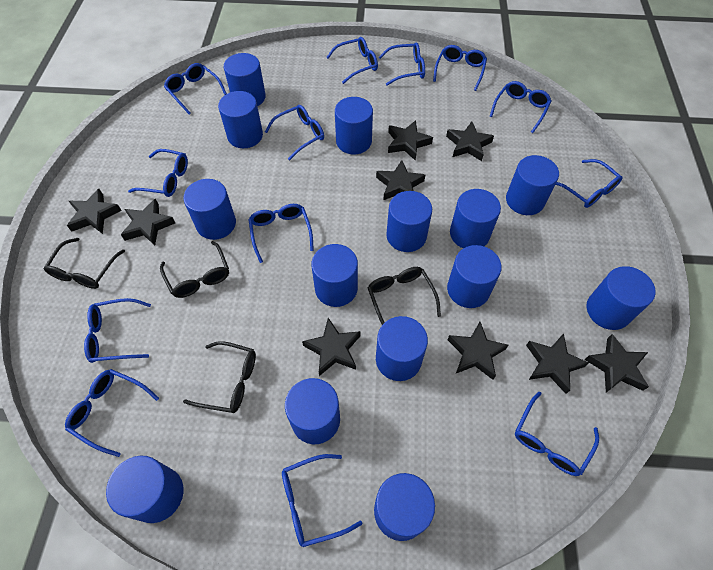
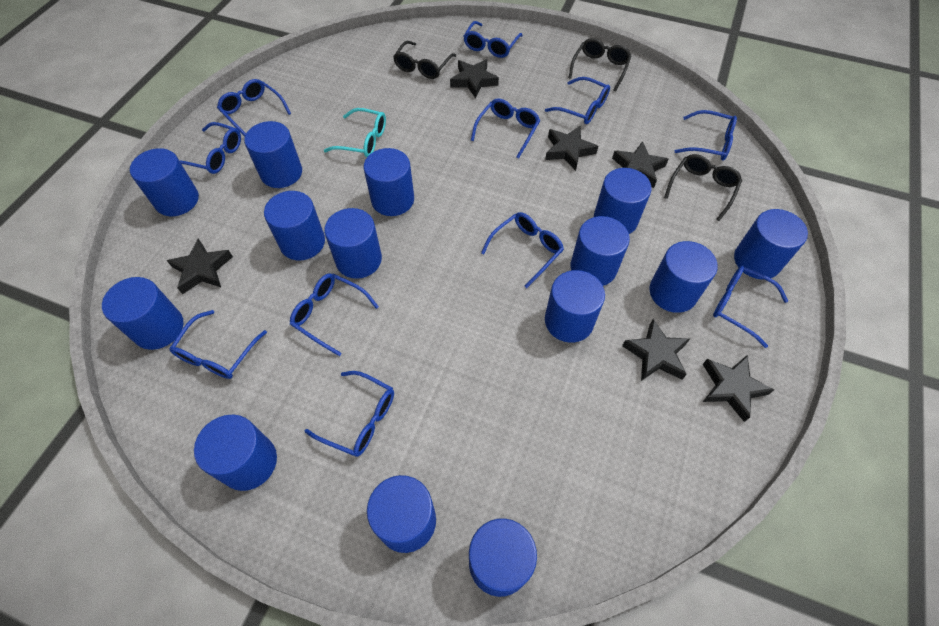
black glasses: [44,238,125,289] [160,241,229,298] [183,341,256,413] [367,267,441,325] = 4 -> [393,41,456,79] [568,38,632,91] [664,154,742,221] = 3
black star: [67,189,122,234] [121,199,175,245] [302,318,361,376] [376,160,425,200] [388,120,433,161] [446,122,494,161] [447,322,508,380] [526,333,589,394] [585,334,649,392] = 9 -> [167,238,233,294] [450,59,499,98] [545,126,598,171] [612,141,668,188] [622,319,690,381] [703,355,774,422] = 6
blue glasses: [65,369,159,457] [84,298,151,363] [128,149,188,197] [164,63,227,114] [248,204,314,263] [265,105,324,161] [282,454,362,547] [326,37,378,84] [379,42,425,86] [433,45,487,91] [490,81,552,133] [515,392,599,476] [556,159,623,208] = 13 -> [169,310,267,379] [180,122,241,174] [217,79,291,136] [290,273,379,356] [305,371,394,457] [463,21,523,58] [471,99,540,159] [481,212,564,288] [545,77,610,124] [675,110,737,161] [713,266,788,348] = 11
turquoise glasses: none = 0 -> [324,108,386,157] = 1

